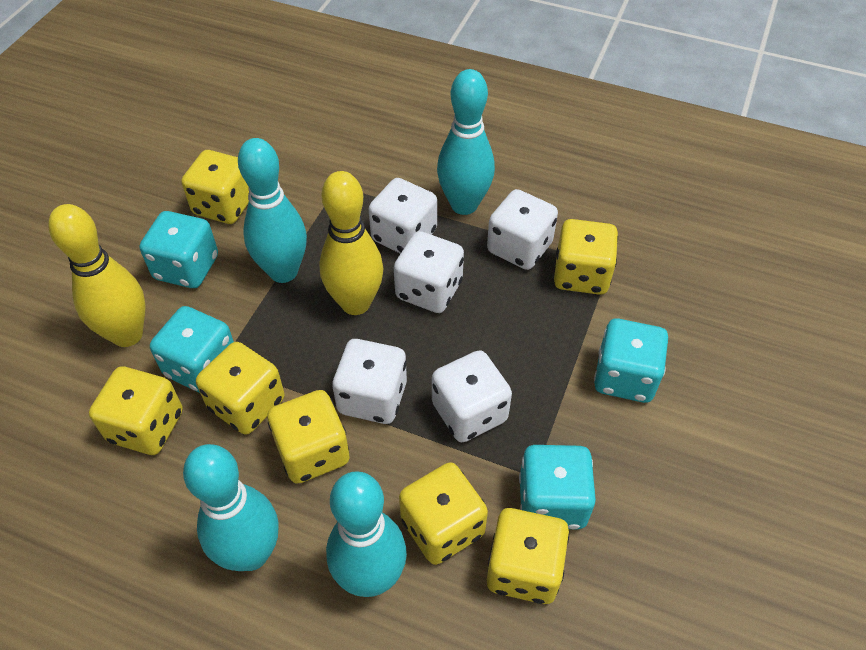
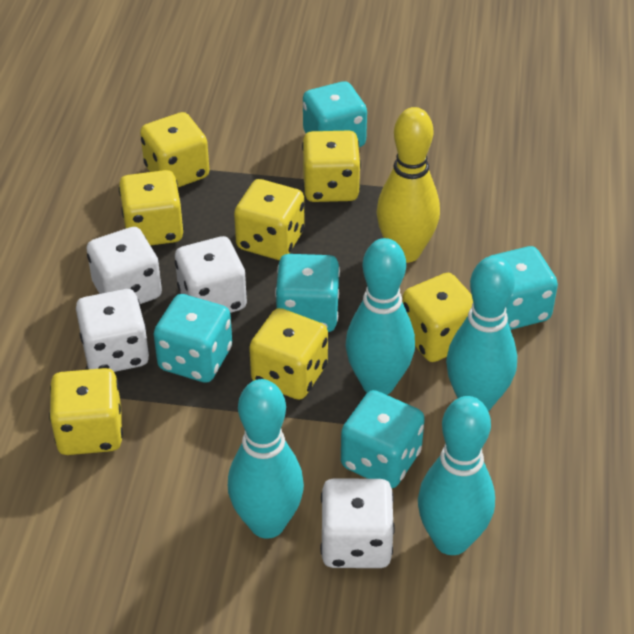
turquoise dice: [140,211,218,288] [150,306,234,393] [519,445,596,530] [594,318,668,403] = 4 -> [154,294,232,383] [275,254,340,332] [303,81,367,147] [341,390,425,488] [491,246,558,330] = 5
white dice: [332,339,407,424] [369,178,437,254] [394,231,464,313] [432,350,512,442] [487,189,558,270] = 5 -> [76,289,149,372] [87,227,162,304] [175,236,247,313] [320,478,395,568] = 4
yellow bowling pin: [48,204,146,347] [319,171,383,315] = 2 -> [377,107,440,263] = 1

